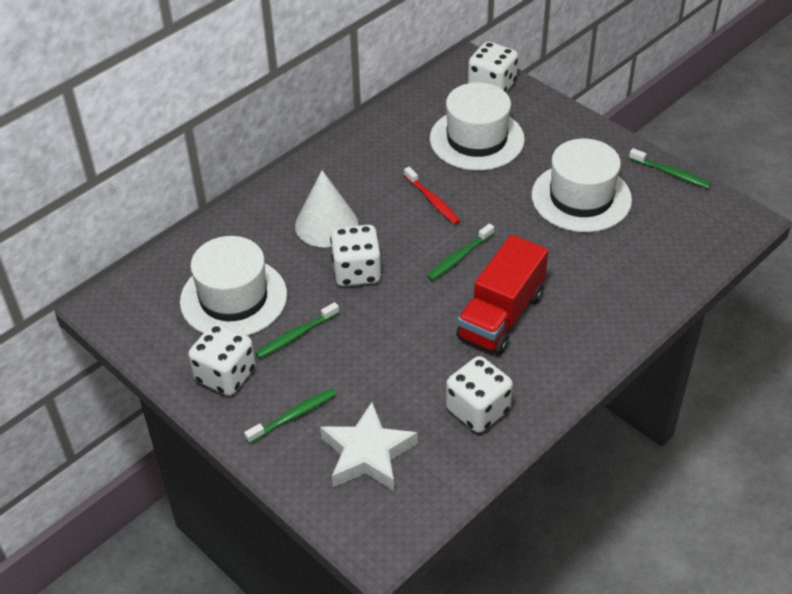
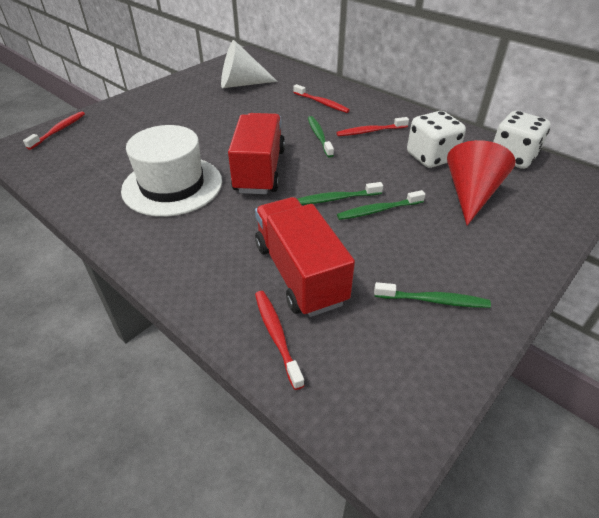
red cone: none = 0 -> [447,140,516,226] = 1
red toothbrush: [404,167,460,225] = 1 -> [23,111,85,150] [255,291,305,390] [293,84,350,113] [336,117,409,136] = 4
red truck: [456,235,548,355] = 1 -> [228,113,285,194] [255,197,355,317] = 2
white dice: [188,323,256,396] [330,225,382,287] [446,356,513,433] [468,41,518,92] = 4 -> [407,111,466,168] [493,111,551,169] = 2
white hat: [180,236,287,336] [430,82,525,171] [532,139,632,232] = 3 -> [121,125,222,217] = 1
white star: [320,402,418,491] = 1 -> none = 0

